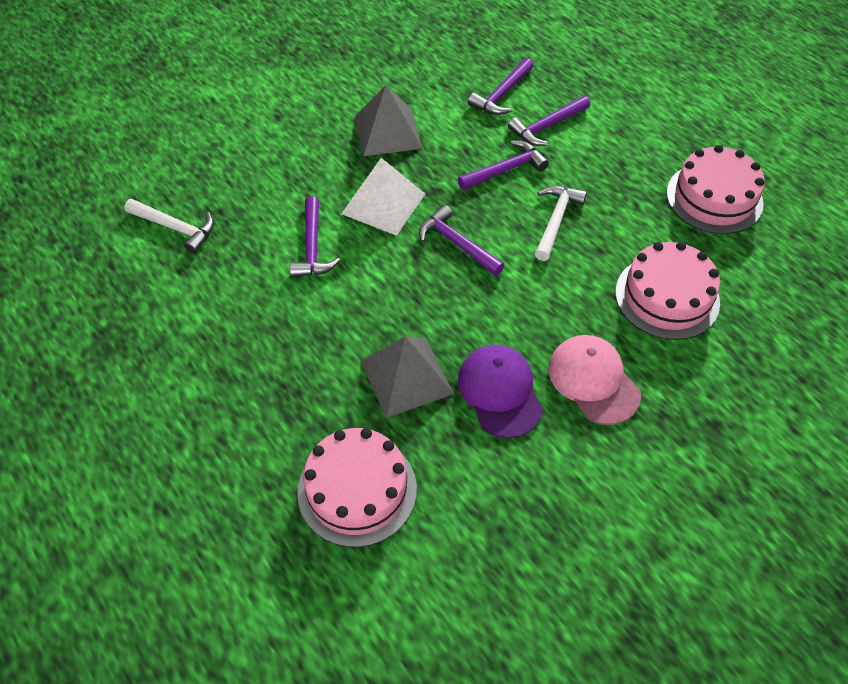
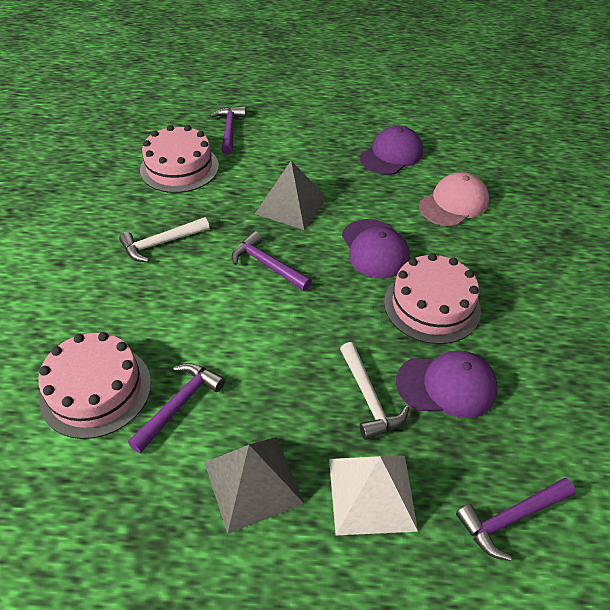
purple cap: [458,345,543,438] = 1 -> [342,219,410,279] [360,126,423,175] [396,350,498,418] = 3
purple hammer: [290,196,340,278] [419,205,505,276] [458,140,549,190] [468,58,533,115] [508,96,590,146] = 5 -> [128,363,225,453] [210,106,246,155] [232,231,312,291] [456,478,576,561] = 4

